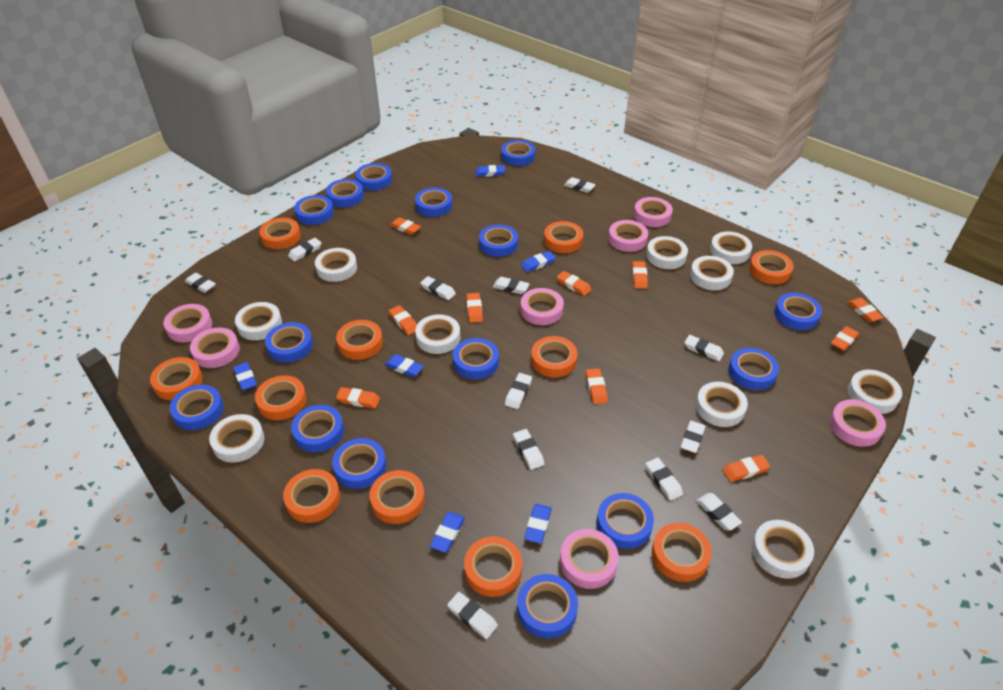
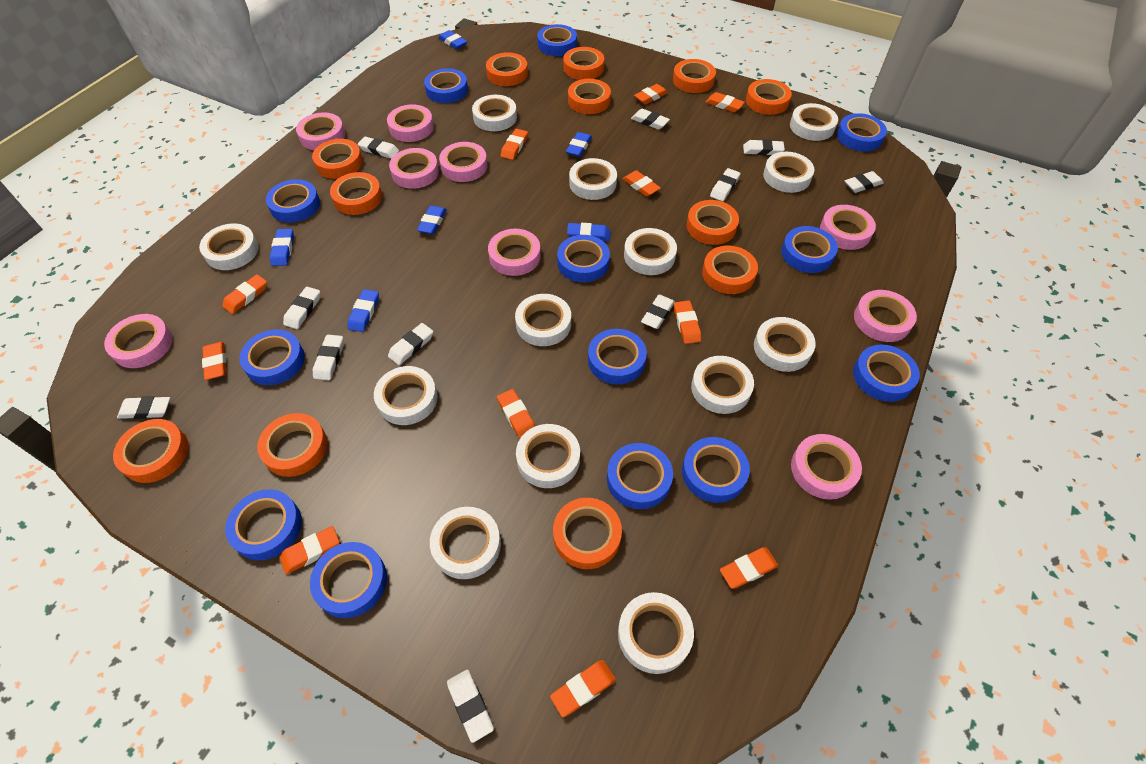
blue tape: [170,385,224,430] [265,322,313,362] [291,405,344,452] [294,195,334,225] [326,179,364,208] [332,438,386,489] [356,163,392,191] [415,188,452,217] [453,338,499,379] [479,225,518,257] [501,140,535,166] [517,574,578,638] [597,493,654,549] [729,348,779,390] [774,293,822,330] = 15 -> [225,489,302,560] [239,330,305,385] [266,179,320,223] [310,542,387,618] [424,68,468,103] [537,24,577,56] [557,235,610,282] [588,329,647,384] [607,443,673,509] [682,437,750,503] [781,226,838,273] [837,113,887,152] [853,345,920,402] = 13
orange eraser: [336,387,380,408] [389,305,417,335] [390,217,421,235] [466,293,483,323] [557,271,591,296] [586,368,608,404] [632,261,648,289] [722,455,770,482] [831,326,859,351] [847,298,884,322] = 10 -> [202,342,226,380] [222,274,267,314] [280,526,340,574] [497,389,535,438] [501,129,528,160] [550,660,616,717] [623,170,661,197] [634,84,668,105] [674,300,701,344] [706,92,745,112] [720,547,779,589] = 11
orange tape: [150,357,203,400] [255,375,307,420] [259,218,301,249] [283,469,340,523] [336,320,383,360] [369,470,425,524] [464,536,522,597] [531,336,578,377] [544,221,583,253] [652,523,712,582] [749,250,794,284] = 11 -> [113,419,189,483] [257,413,328,477] [312,139,363,179] [330,172,382,215] [486,52,528,86] [553,498,622,569] [563,47,604,80] [568,79,611,114] [673,59,716,93] [686,200,739,245] [702,246,758,294] [746,79,792,115] = 12
pink tape: [164,304,212,342] [190,328,240,368] [520,288,564,325] [560,529,619,589] [608,220,648,252] [634,197,673,227] [829,400,886,447] = 7 -> [104,314,173,368] [296,112,345,150] [387,104,434,142] [389,148,439,189] [439,142,488,182] [488,229,541,276] [791,434,862,500] [820,205,876,250] [854,290,917,342] = 9
white eraser: [185,273,216,293] [288,238,322,262] [421,276,456,300] [447,592,498,639] [493,277,530,294] [505,373,532,409] [513,429,544,470] [564,177,596,193] [646,458,683,501] [681,421,706,453] [684,335,724,362] [696,493,742,531] = 12 -> [117,396,170,419] [283,287,320,329] [313,335,344,380] [358,136,399,159] [388,323,433,365] [447,669,494,743] [631,109,670,130] [641,295,675,329] [710,168,741,201] [743,139,785,155] [845,171,884,193] = 11
white tape: [209,414,265,463] [235,302,282,340] [315,248,357,282] [415,314,460,354] [646,236,688,269] [690,256,734,290] [696,382,748,427] [710,231,752,264] [752,520,814,579] [847,370,902,414] = 10 -> [199,224,259,270] [374,366,438,425] [430,507,501,579] [472,95,517,131] [515,294,571,346] [516,424,580,488] [569,158,617,200] [618,592,694,674] [624,228,677,275] [691,356,754,414] [754,317,816,372] [763,152,814,193] [790,103,838,141] = 13

